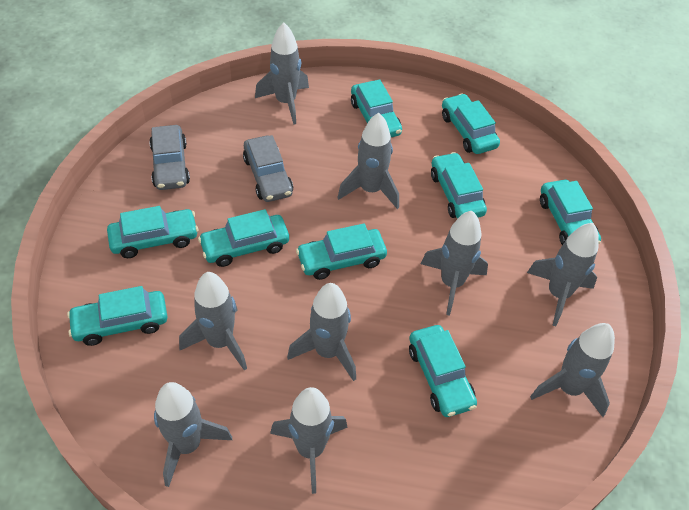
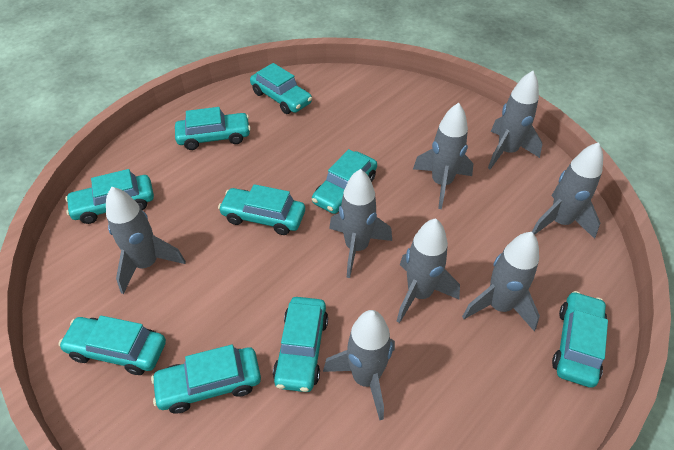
grey car: [149,125,190,190] [243,135,293,202] = 2 -> none = 0
grey rocket: [154,382,232,487] [179,272,247,371] [255,22,309,125] [270,387,348,494] [287,283,356,381] [337,113,399,209] [421,211,488,316] [527,223,599,326] [530,323,615,417] = 9 -> [106,187,186,294] [323,310,395,420] [329,169,392,278] [397,218,460,323] [413,103,473,209] [462,232,540,331] [488,71,542,169] [532,142,603,239] = 8

